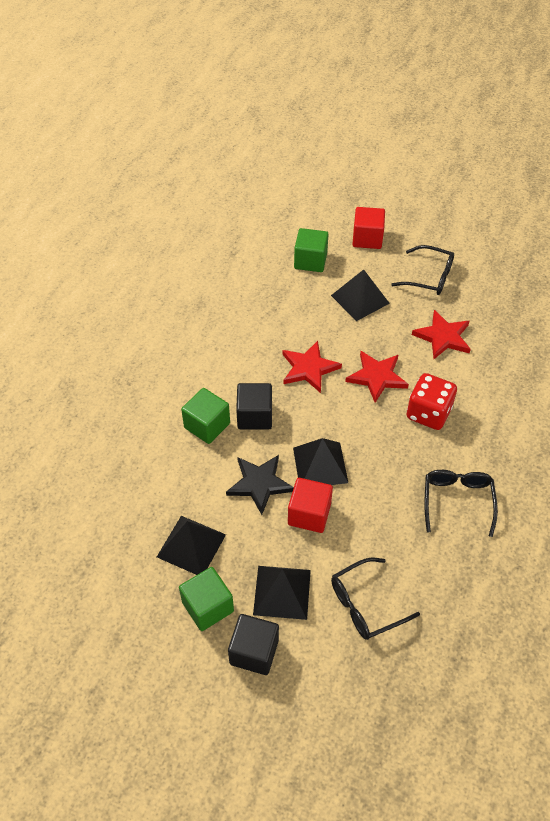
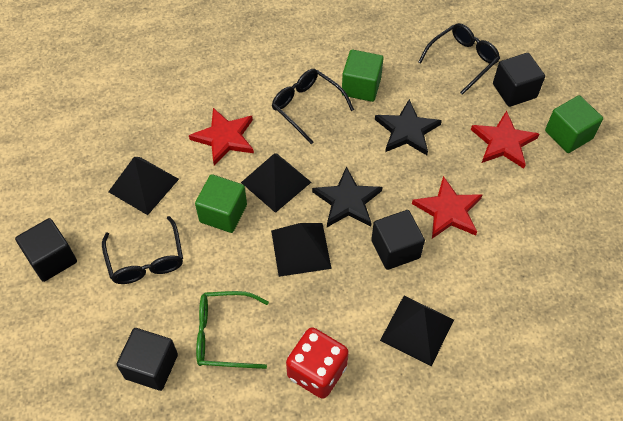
black cube: [228,614,279,675] [236,383,272,430] = 2 -> [15,218,77,282] [116,328,178,391] [371,210,425,270] [493,53,545,107] = 4
black star: [226,455,294,515] = 1 -> [312,166,382,227] [375,99,442,155] = 2
green glasses: none = 0 -> [196,291,269,369] = 1
red cube: [288,478,333,533] [352,207,385,249] = 2 -> none = 0

